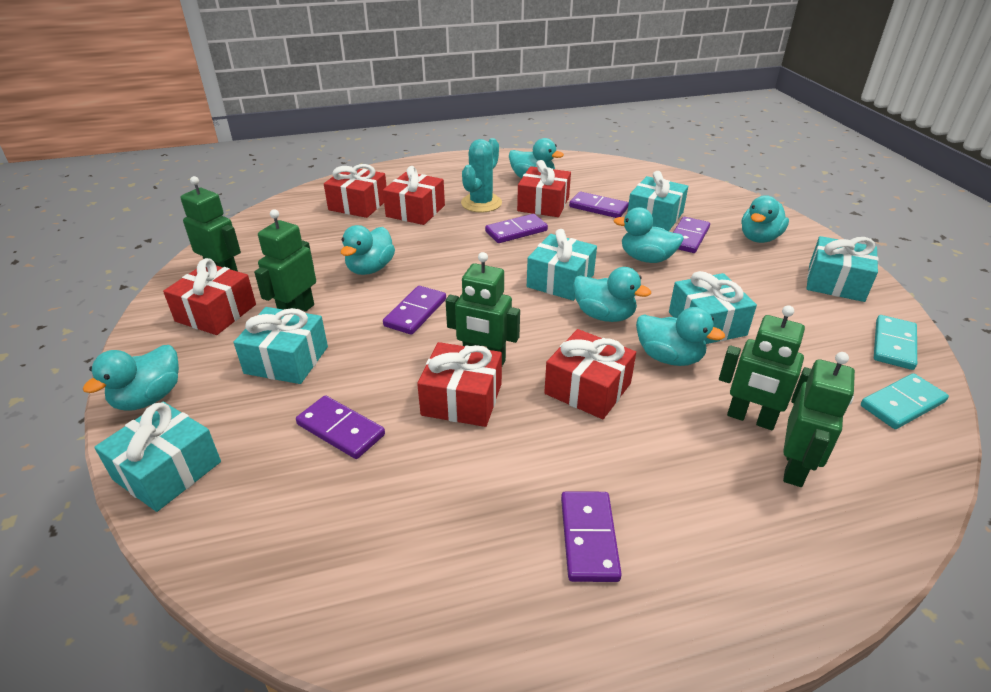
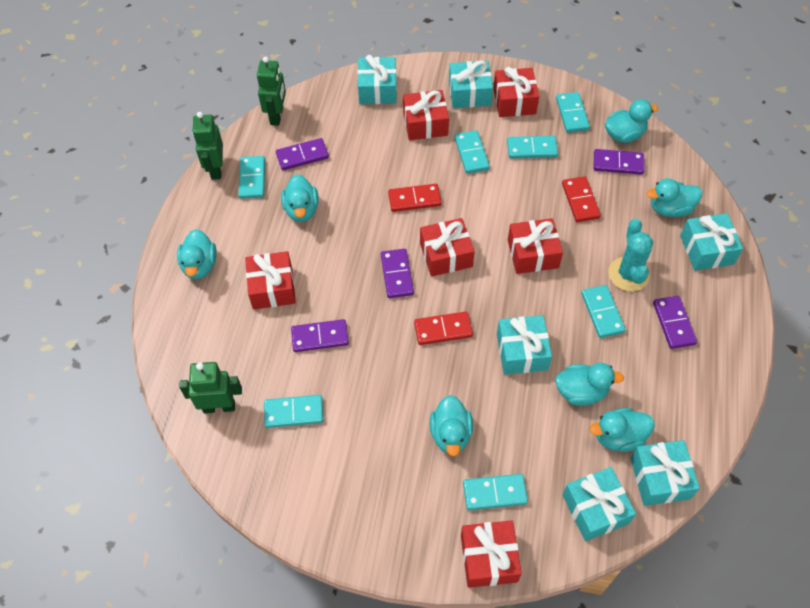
green robot: [180,176,241,271] [254,209,316,311] [446,252,520,366] [719,305,811,430] [783,352,855,487] = 5 -> [179,362,242,414] [192,112,223,180] [257,57,286,126] = 3
purple domino: [296,395,385,459] [383,286,446,335] [485,214,548,243] [561,491,622,582] [569,191,629,218] [673,217,710,253] = 6 -> [276,138,329,170] [291,319,349,352] [381,249,414,298] [594,149,644,175] [653,296,697,349] = 5
red domino: none = 0 -> [388,184,442,212] [414,312,473,345] [562,176,601,222] = 3
turquoise domino: [861,373,949,429] [874,315,917,370] = 2 -> [239,156,265,199] [264,395,323,428] [455,130,490,174] [463,474,528,510] [507,136,558,159] [556,92,590,133] [581,285,626,338] = 7

